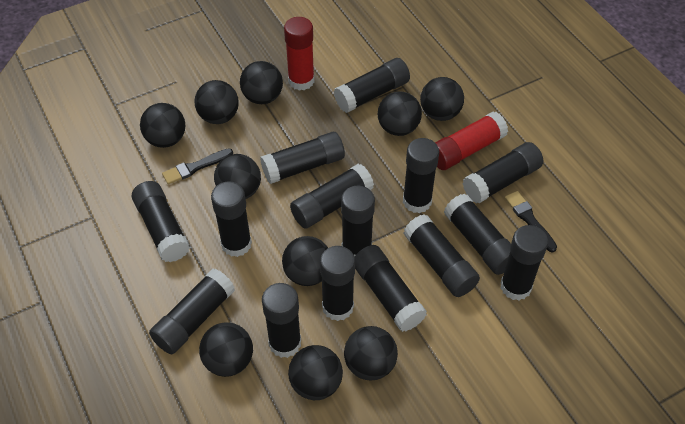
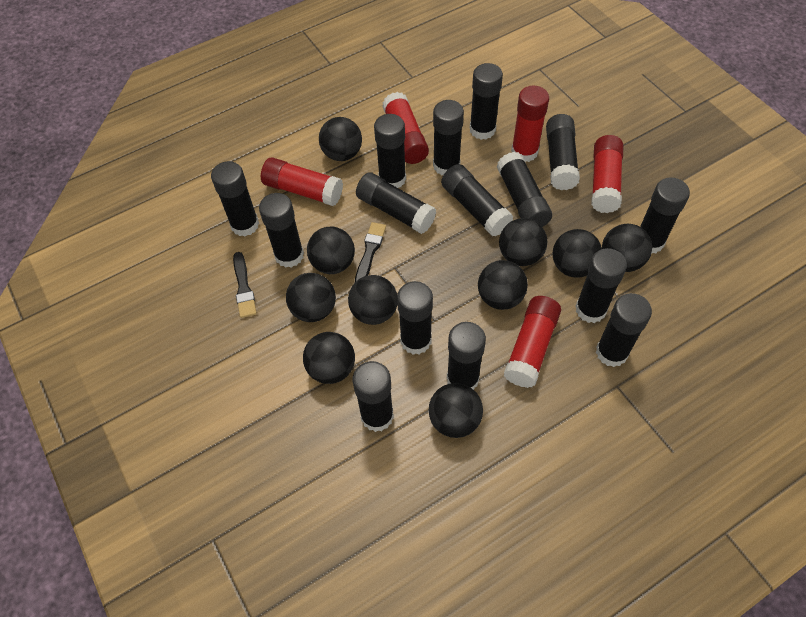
red glue stick: [284,17,314,91] [435,112,508,170] = 2 -> [261,157,343,206] [382,92,429,164] [504,296,561,388] [511,86,549,162] [591,135,623,213] = 5

